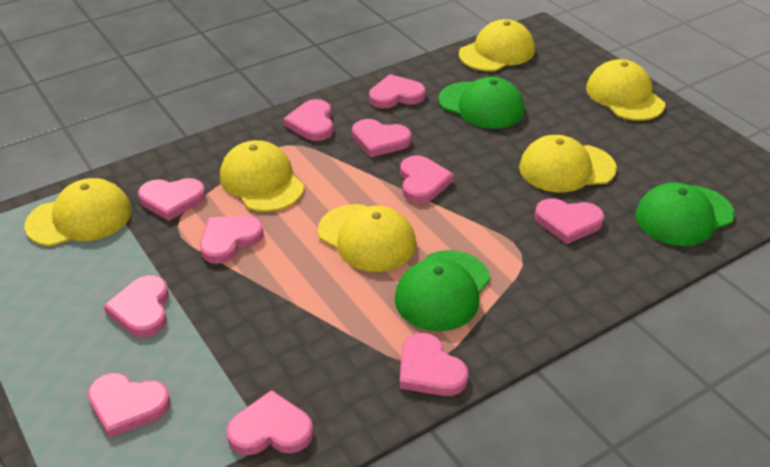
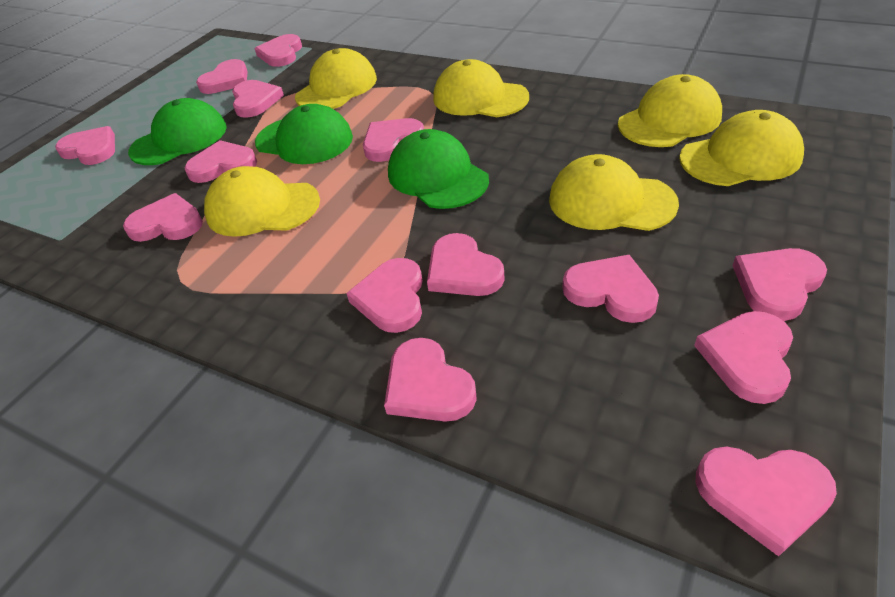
pink heart: [88,373,171,438] [104,275,169,337] [138,178,206,221] [200,216,264,264] [226,390,313,455] [283,99,333,141] [352,119,411,157] [369,74,426,108] [400,155,454,203] [400,333,468,396] [535,198,604,244] = 11 -> [55,126,115,165] [123,193,203,242] [184,140,257,183] [196,59,248,94] [232,80,284,118] [254,34,302,67] [346,258,423,333] [363,118,424,162] [384,338,477,422] [427,233,505,296] [562,255,659,323] [694,311,793,404] [696,446,837,556] [732,248,827,321] = 14

